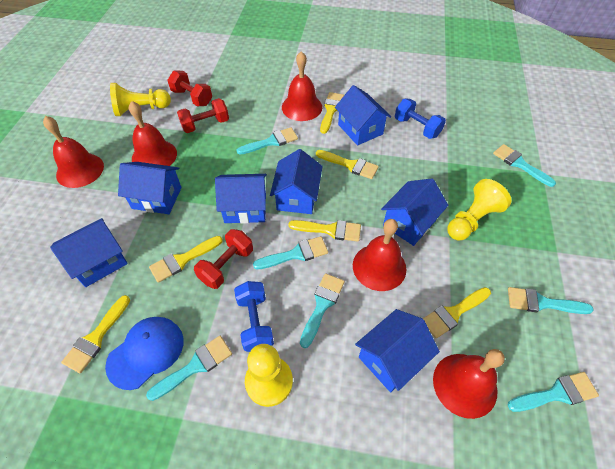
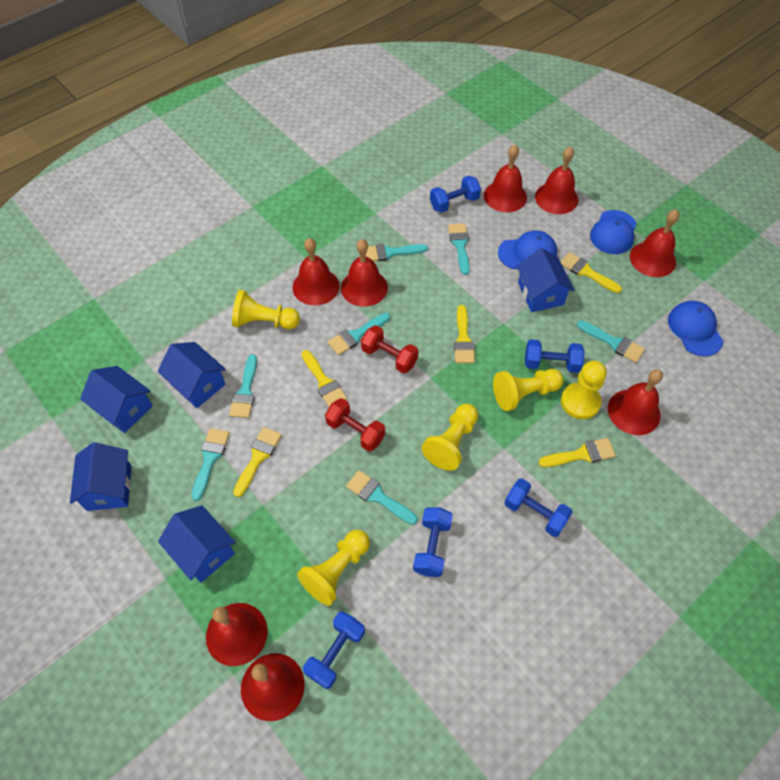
blue cap: [105,317,184,390] = 1 -> [498,230,557,269] [590,210,637,254] [668,301,724,356] = 3
blue dumbbell: [234,281,274,352] [395,99,446,139] = 2 -> [303,611,365,689] [413,507,453,577] [430,176,481,213] [504,478,573,537] [525,339,585,373] = 5
blue house: [50,218,128,287] [118,162,182,214] [215,174,267,224] [270,149,323,214] [335,85,391,145] [355,309,440,392] [381,178,448,246] = 7 -> [70,442,131,511] [80,366,153,433] [158,342,226,408] [158,505,235,583] [517,248,574,312] = 5
red bell: [43,116,104,188] [129,101,177,166] [282,51,322,121] [353,219,406,291] [433,349,505,419] = 5 -> [206,603,268,666] [241,653,305,721] [293,238,340,306] [341,239,388,307] [484,145,527,212] [535,146,578,214] [608,369,663,435] [630,209,679,277] = 8
red dumbbell: [167,70,212,106] [177,98,229,133] [194,229,253,289] = 3 -> [325,398,385,452] [361,325,418,374] = 2
yellow brush: [61,295,130,373] [149,236,223,283] [288,220,361,242] [316,150,379,179] [320,92,344,134] [423,287,491,338] = 6 -> [233,427,282,497] [301,350,347,407] [454,305,475,363] [538,438,616,467] [560,252,622,293] = 5
yellow pawn: [110,83,171,116] [245,344,293,407] [447,179,511,241] = 3 -> [232,290,300,329] [297,530,370,606] [422,404,478,471] [493,369,564,411] [561,361,607,419] = 5

